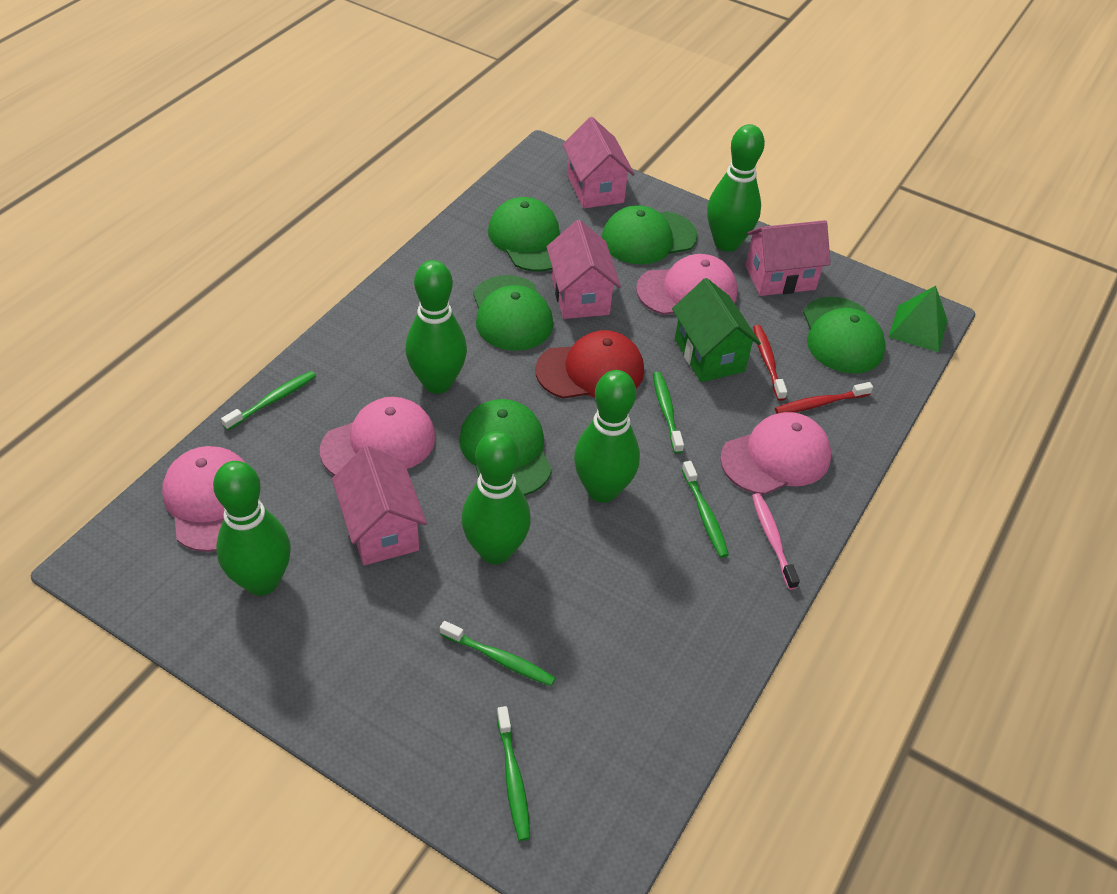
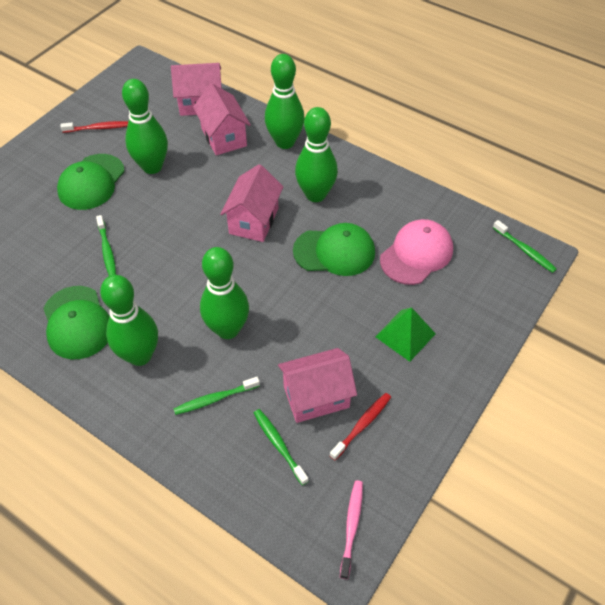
green cap: [459,399,552,496] [473,275,553,351] [488,197,560,272] [602,205,697,264] [803,297,886,374] = 5 -> [43,286,109,359] [57,154,125,210] [293,223,375,276] = 3
green house: [672,278,761,382] = 1 -> none = 0
green toothbrush: [221,371,316,430] [440,621,556,686] [497,706,530,841] [653,372,684,454] [682,461,729,558] = 5 -> [96,215,116,276] [174,377,260,415] [254,409,308,485] [493,220,557,273] = 4
pink cap: [162,446,246,552] [320,397,436,476] [636,254,738,315] [720,412,831,495] = 4 -> [380,219,453,285] = 1
red cap: [535,330,644,399] = 1 -> none = 0

